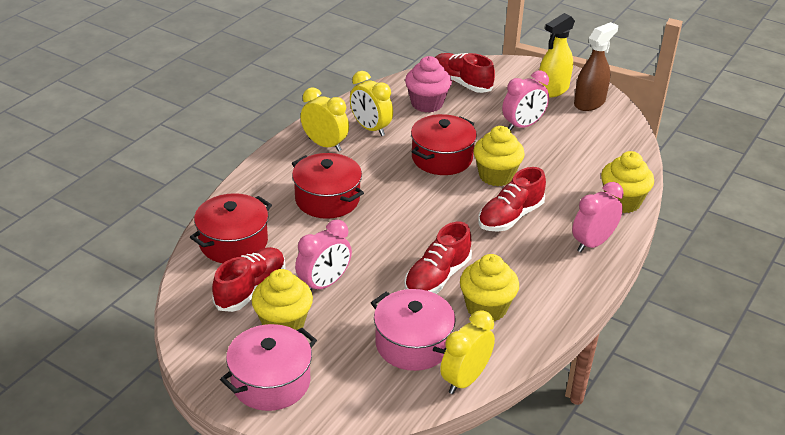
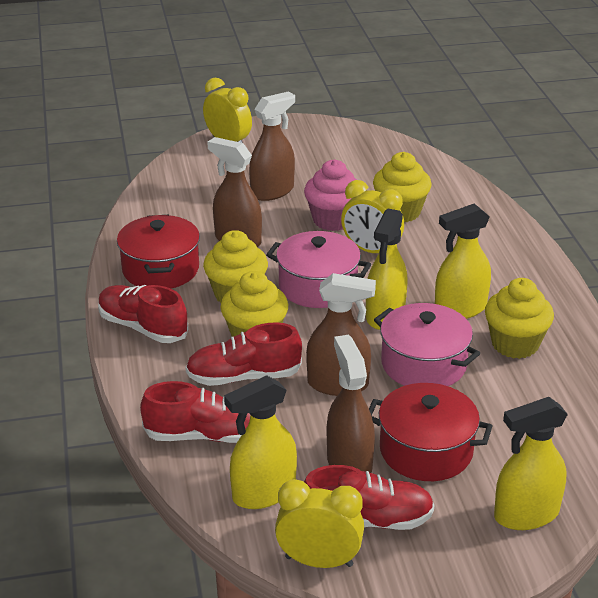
brown spray bottle: [574,22,618,111] = 1 -> [207,137,262,247] [249,92,295,201] [306,273,376,396] [327,335,375,473] = 4
pink clock: [295,220,352,291] [502,70,549,130] [572,182,624,252] = 3 -> none = 0
red pot: [190,193,272,263] [292,153,364,219] [411,114,477,175] = 3 -> [117,215,200,289] [369,383,492,481] = 2
yellow spray bottle: [538,13,575,98] = 1 -> [224,375,297,509] [366,209,408,330] [435,204,491,319] [494,397,568,530] = 4

